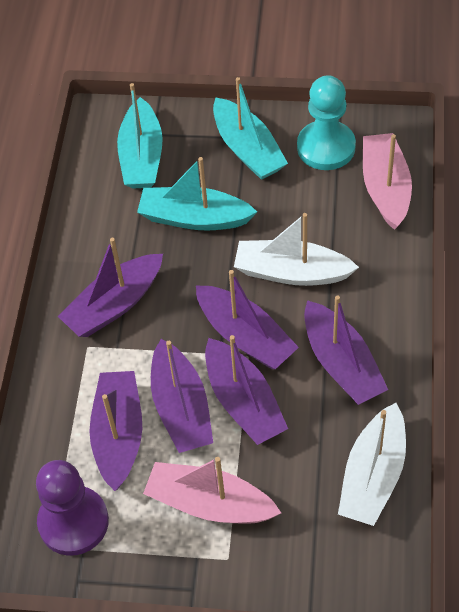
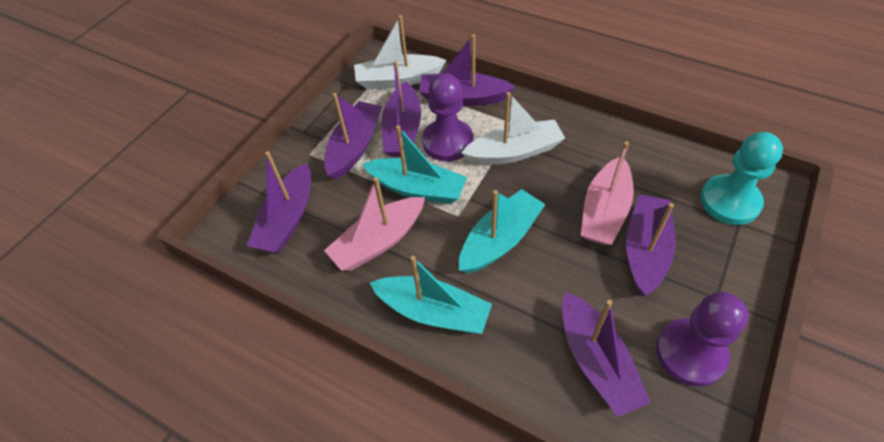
purple pawn: [36,460,109,556] = 1 -> [422,73,473,161] [656,292,748,387] = 2

